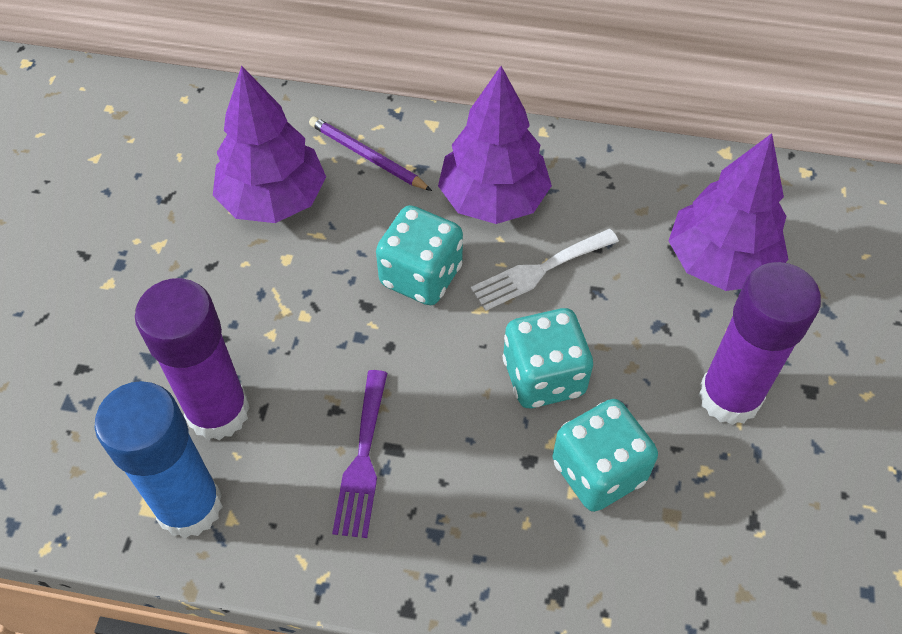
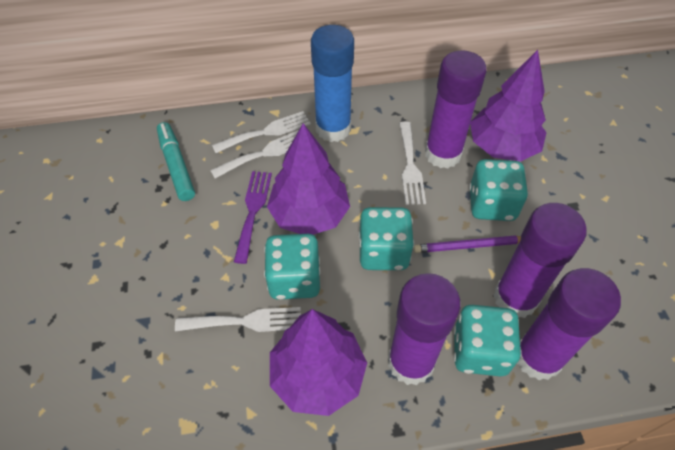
purple glue stick: [135,278,250,440] [698,262,821,425] = 2 -> [388,273,461,385] [425,50,487,169] [494,203,587,318] [517,268,621,380] = 4
turquoise dice: [376,205,463,305] [503,308,593,408] [552,399,658,512] = 3 -> [264,234,321,300] [358,207,414,270] [454,305,522,376] [469,159,528,221] = 4
turquoise marker: none = 0 -> [157,122,195,201] = 1
white fork: [471,229,619,311] = 1 -> [175,307,301,332] [210,130,299,178] [212,111,311,153] [399,122,426,205] = 4

